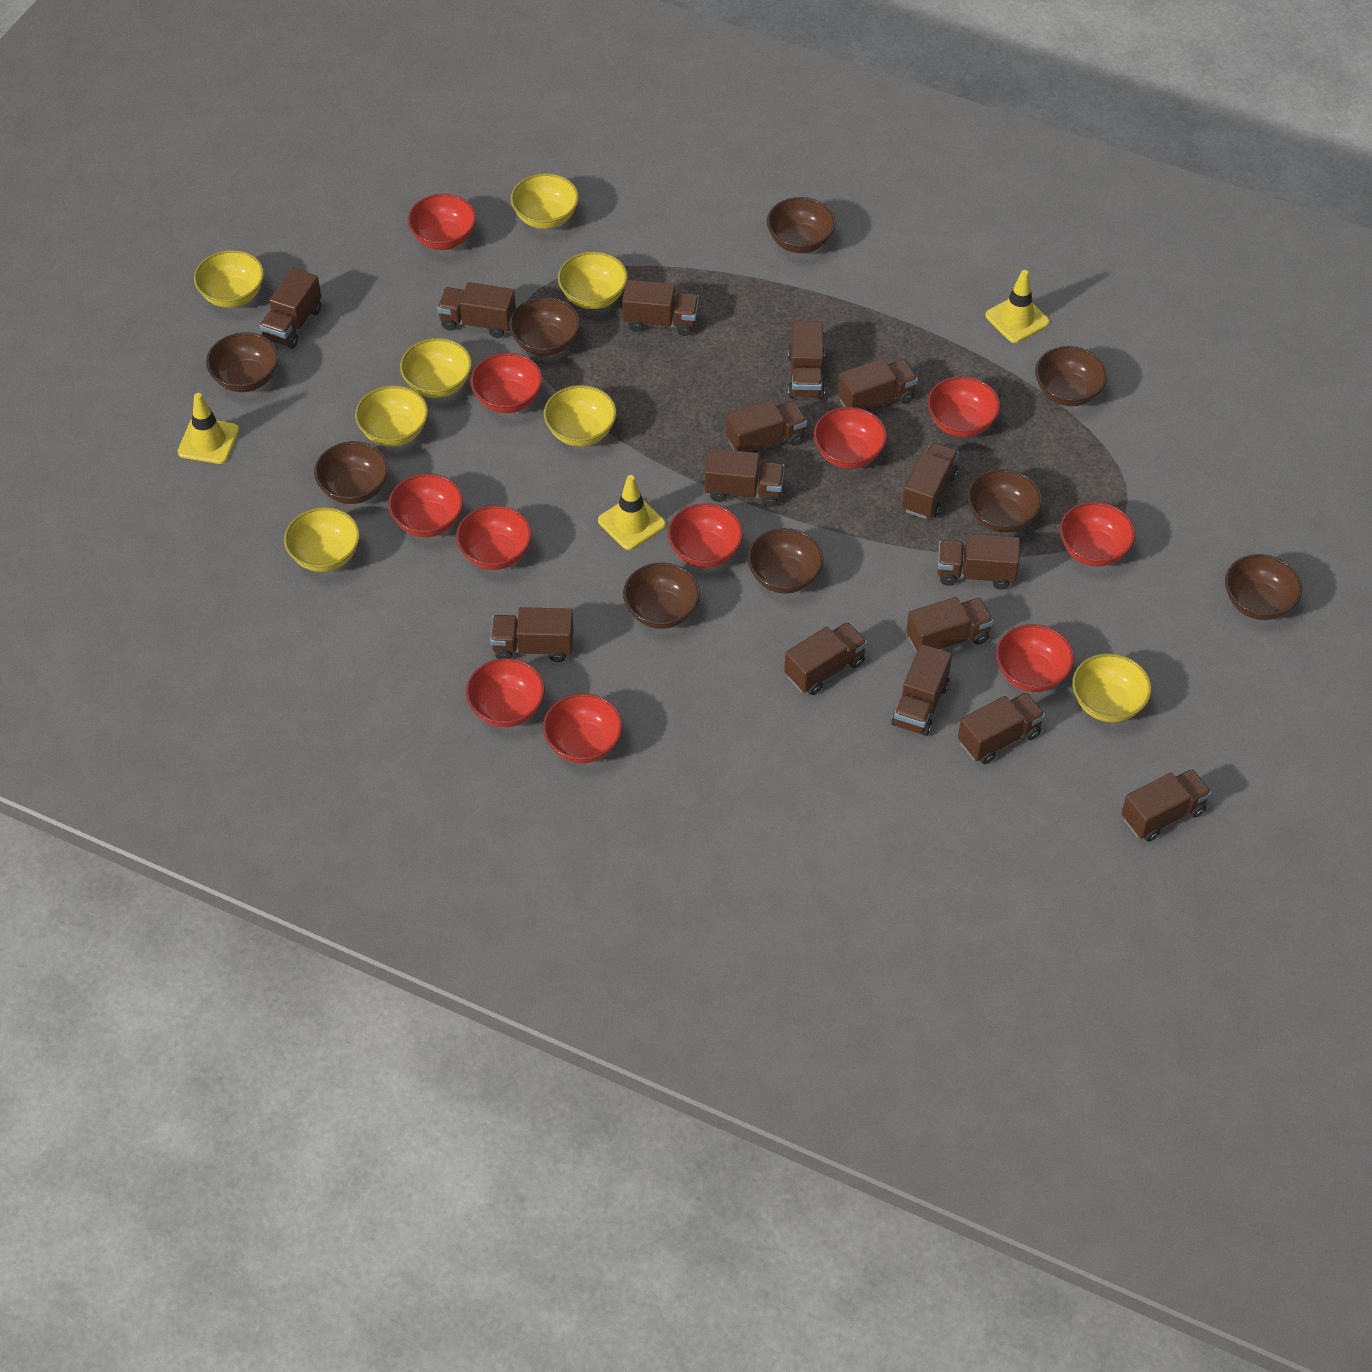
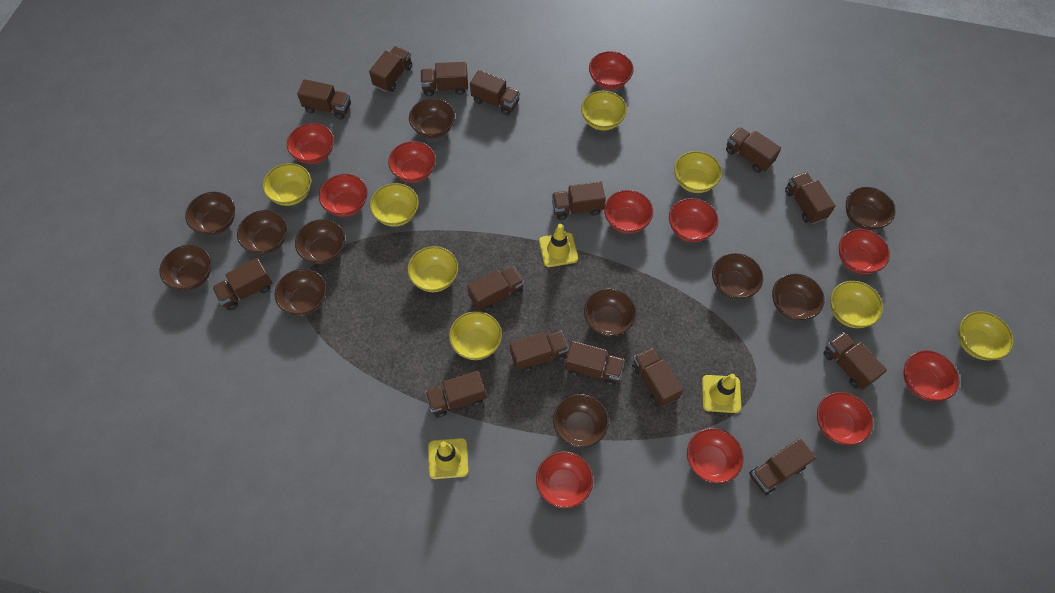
brown bowl: [206,332,278,392] [314,441,389,504] [509,297,580,356] [623,563,700,629] [747,528,823,594] [767,197,836,253] [967,469,1042,533] [1035,346,1107,406] [1225,554,1302,620] = 9 -> [160,245,211,291] [185,192,235,235] [237,210,287,254] [275,269,326,316] [295,219,345,264] [409,98,455,138] [553,394,609,448] [584,288,636,336] [712,253,763,300] [772,273,825,321] [846,187,896,230] = 11

